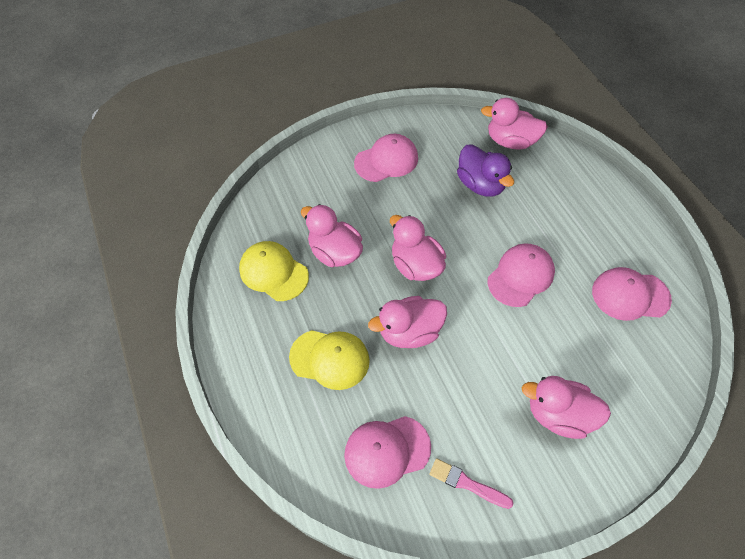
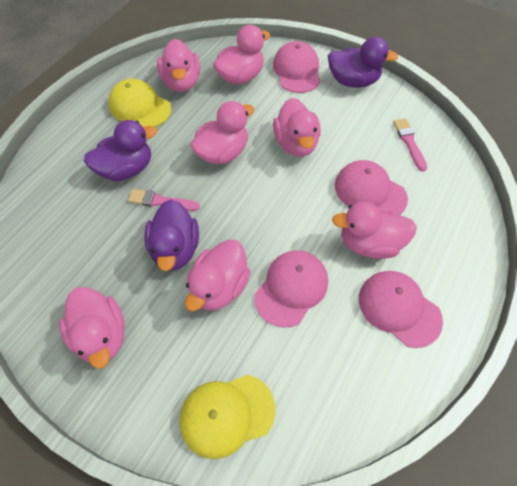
pink brush: [429,458,514,509] = 1 -> [128,189,200,211] [393,118,427,172] = 2
pink duck: [301,204,363,267] [368,296,447,348] [390,215,446,281] [481,98,548,150] [522,376,611,439] = 5 -> [59,287,125,369] [157,39,200,92] [185,239,251,311] [191,101,254,164] [213,25,270,84] [273,98,321,157] [332,201,417,259] = 7
purple duck: [457,144,514,196] = 1 -> [84,120,157,181] [144,199,199,271] [328,37,398,88] = 3

